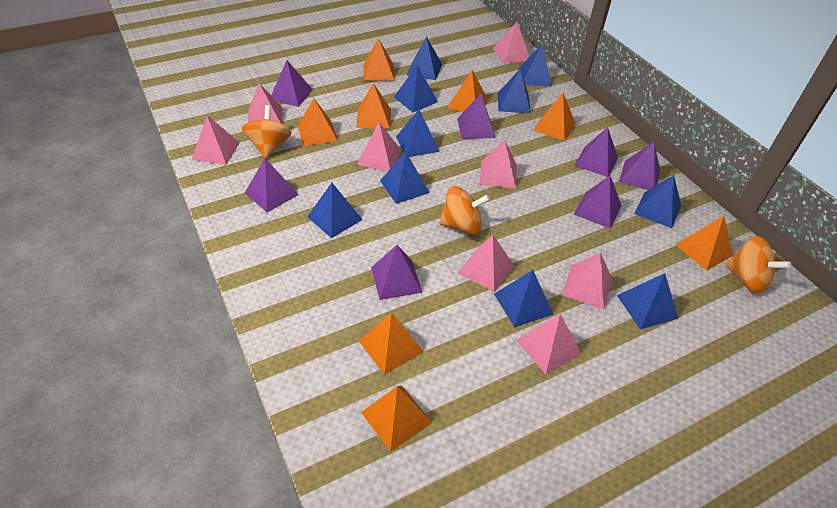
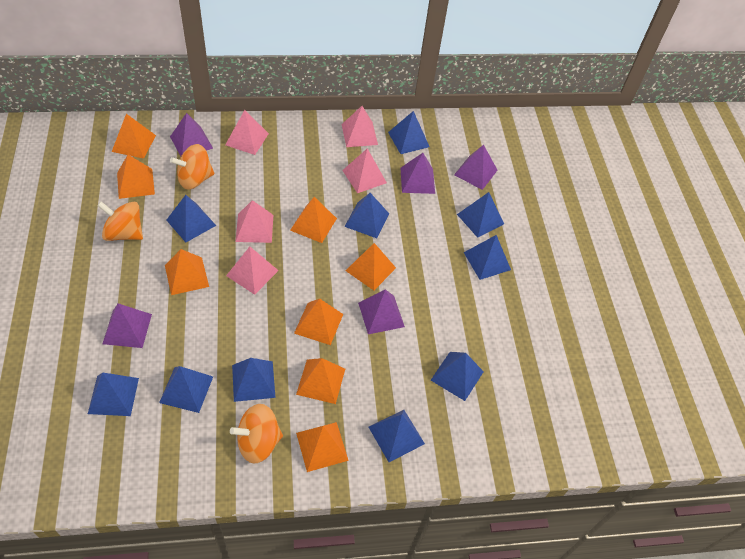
pink pyramid: [192,115,240,165] [248,83,283,124] [357,122,402,171] [458,235,514,292] [480,140,517,189] [493,22,529,64] [516,314,581,374] [561,253,612,310] = 8 -> [225,110,269,155] [226,247,279,295] [235,200,273,243] [341,106,378,147] [342,148,387,193] = 5
purple pyramid: [245,158,299,212] [271,60,313,107] [371,245,422,300] [457,94,495,139] [574,127,618,177] [574,175,622,229] [619,142,660,190] = 7 -> [103,303,152,348] [170,113,213,156] [358,289,405,334] [401,153,435,194] [454,145,497,190] = 5

